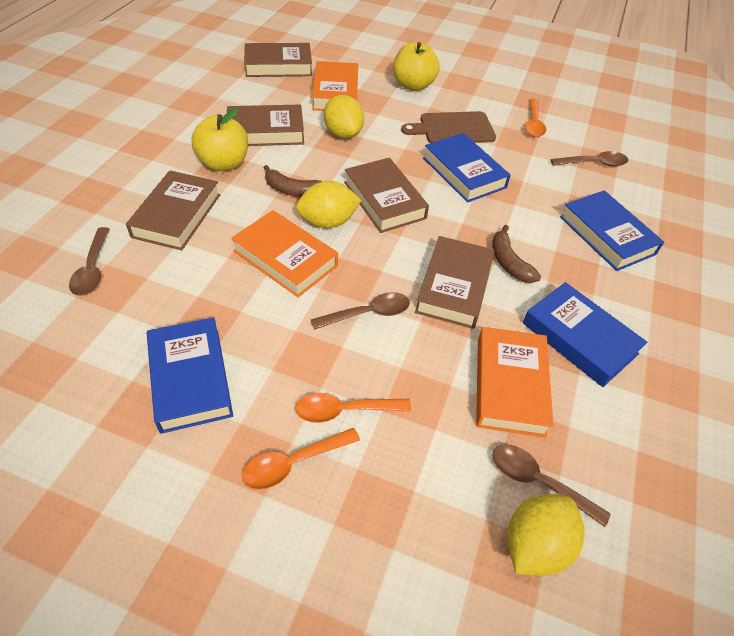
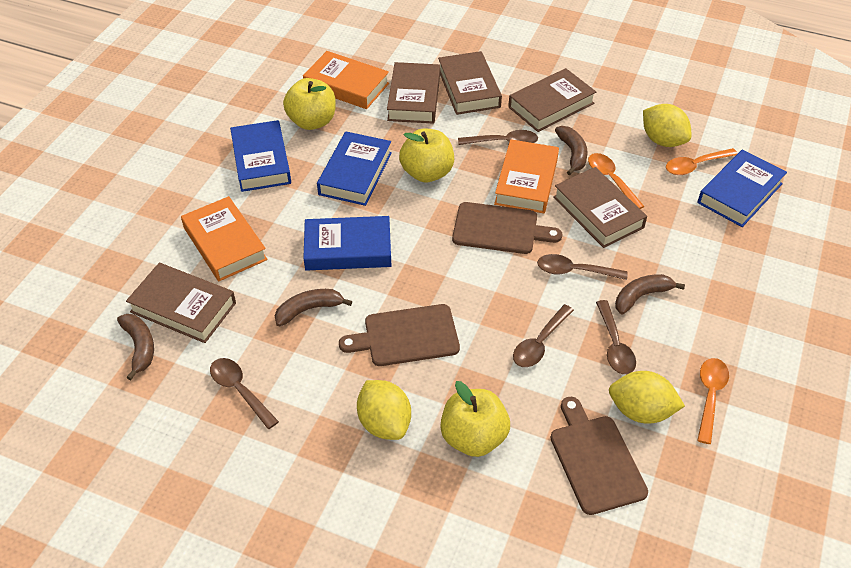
brown banana: [264,165,322,197] [492,225,541,283] = 2 -> [117,314,154,380] [275,289,352,326] [555,126,588,175] [615,274,685,314] = 4
brown cutting board: [401,111,496,143] = 1 -> [339,304,460,366] [452,202,562,254] [550,397,648,515] = 3
brown spoon: [69,227,110,296] [311,292,410,330] [492,445,611,527] [551,151,628,166] = 4 -> [210,358,279,429] [458,130,538,145] [513,304,574,367] [537,254,628,280] [596,300,636,375] = 5
yellow apple: [192,108,248,171] [393,42,439,91] = 2 -> [283,78,336,130] [399,129,454,182] [440,381,510,457] = 3

